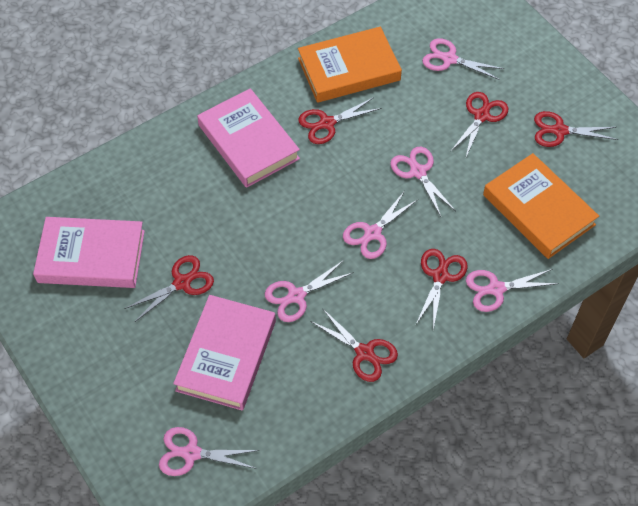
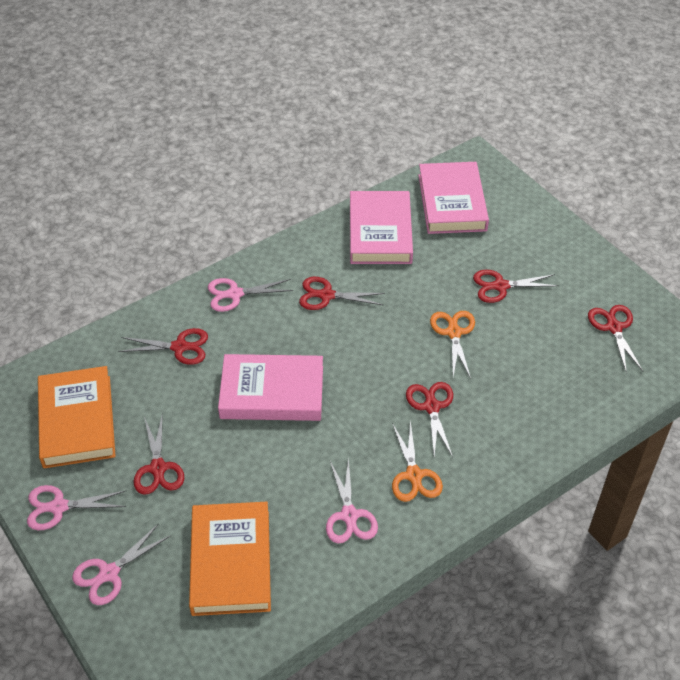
orange scissors: none = 0 -> [392,421,443,502] [430,311,475,379] = 2
pink scissors: [159,427,260,476] [265,260,354,322] [343,192,417,259] [390,147,456,216] [422,38,504,80] [466,269,559,312] = 6 -> [27,485,127,531] [72,523,171,605] [208,278,293,312] [326,457,378,544] = 4

